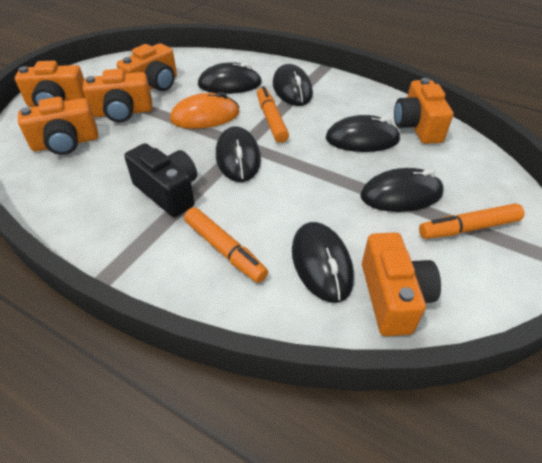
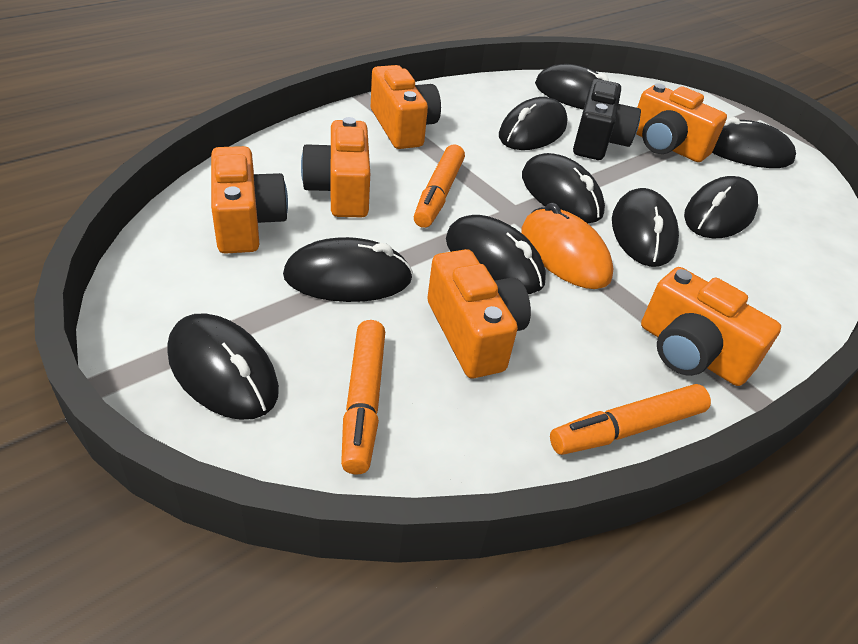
black mouse: [198,62,262,94] [216,126,261,182] [273,64,313,106] [292,222,354,303] [326,115,401,152] [360,168,444,212] = 6 -> [167,314,279,420] [283,237,413,302] [446,215,546,294] [499,97,568,150] [522,153,605,223] [535,64,609,110] [612,188,679,267] [684,176,758,239] [712,117,796,168] = 9

